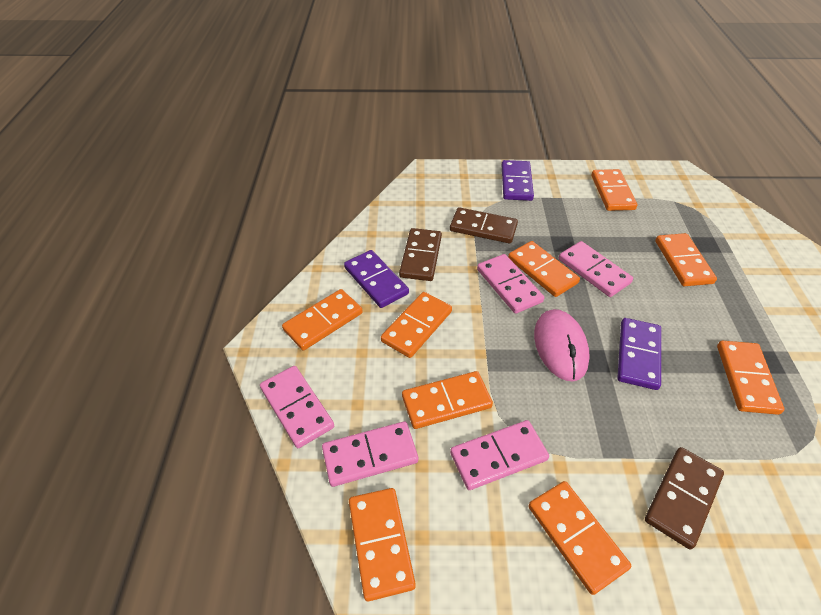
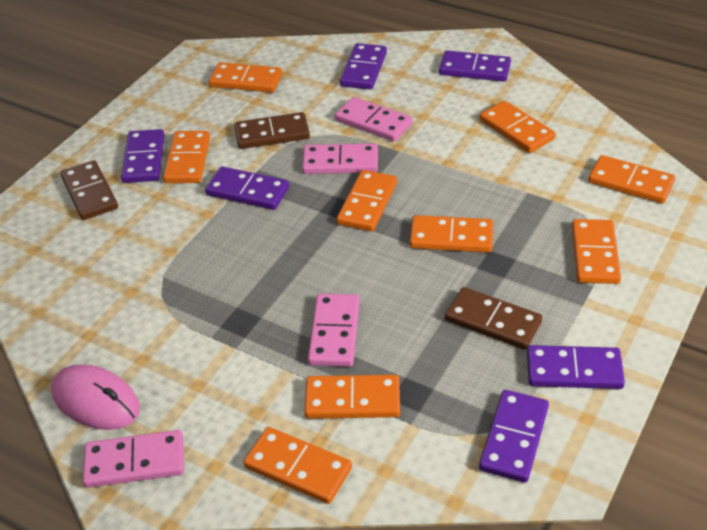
pink domino: [260,366,334,448] [322,421,418,487] [450,420,549,490] [477,254,544,314] [559,241,633,297] = 5 -> [83,430,184,488] [302,143,378,174] [308,294,360,367] [335,97,413,142] = 4
purple domino: [344,250,409,308] [502,160,534,201] [618,318,661,390] = 3 -> [121,129,165,183] [205,166,289,210] [340,43,387,90] [439,51,511,82] [479,390,549,483] [527,345,625,389] = 6

